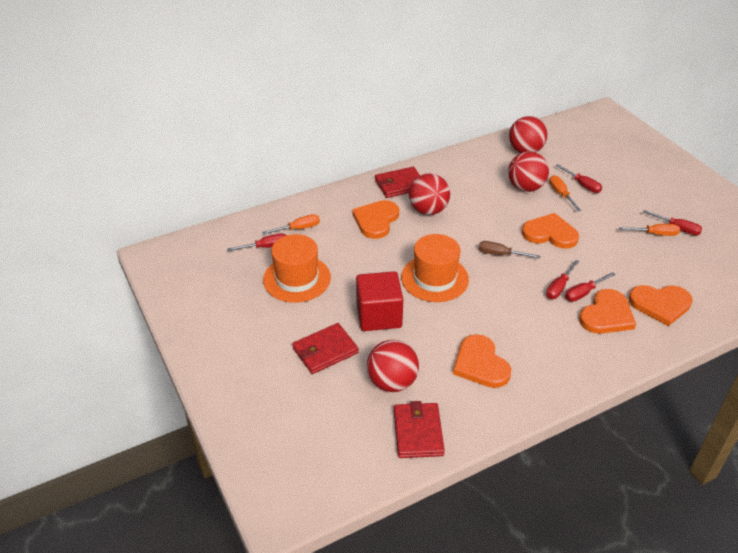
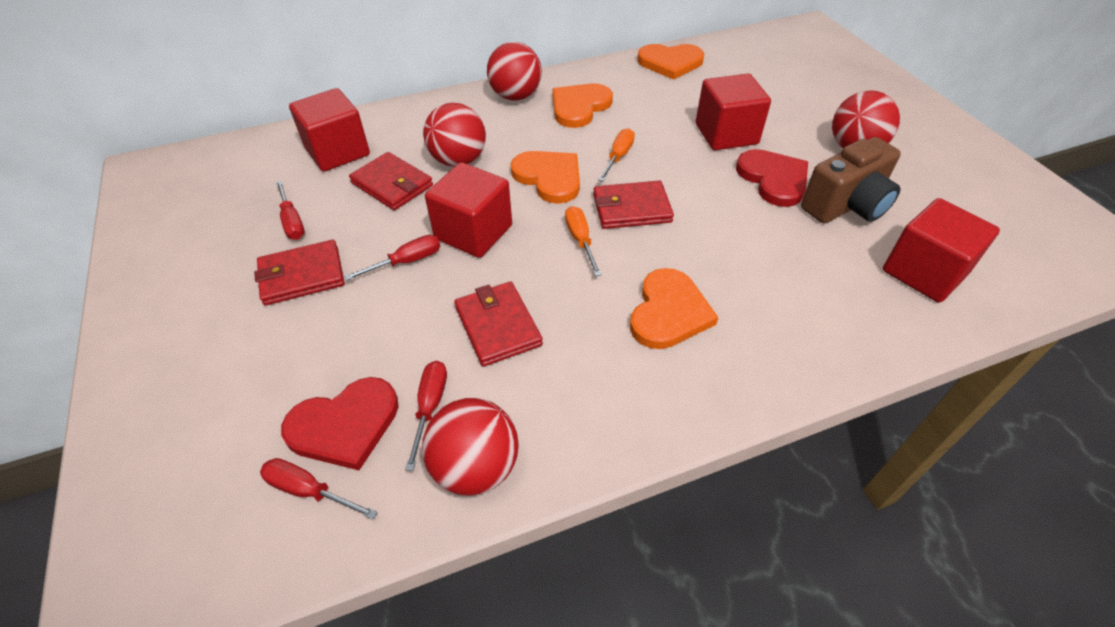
brown camera: none = 0 -> [801,137,901,223] = 1
brown screwdriver: [479,241,540,259] = 1 -> none = 0
orange hat: [263,234,331,303] [401,234,469,302] = 2 -> none = 0
orange heart: [352,200,399,239] [453,334,511,388] [522,213,579,249] [579,289,636,334] [629,285,693,326] = 5 -> [511,151,580,204] [552,83,613,128] [630,268,718,349] [637,44,704,80] = 4
orange screwdriver: [262,214,320,235] [549,175,581,211] [619,224,680,236] = 3 -> [565,206,602,276] [598,128,635,181] = 2
red cube: [356,271,403,331] = 1 -> [289,88,370,172] [425,162,512,258] [696,74,771,150] [883,198,1000,303] = 4
red heart: none = 0 -> [281,377,399,470] [736,149,808,207] = 2
red screwdriver: [227,233,287,251] [546,260,579,299] [556,164,602,193] [565,272,616,302] [643,210,703,235] = 5 -> [260,458,377,520] [276,181,305,240] [344,235,440,281] [405,361,447,471] = 4
red wallet: [292,323,359,374] [375,167,420,198] [394,401,445,458] = 3 -> [254,240,344,305] [349,152,433,210] [454,281,543,367] [593,180,674,229] = 4

